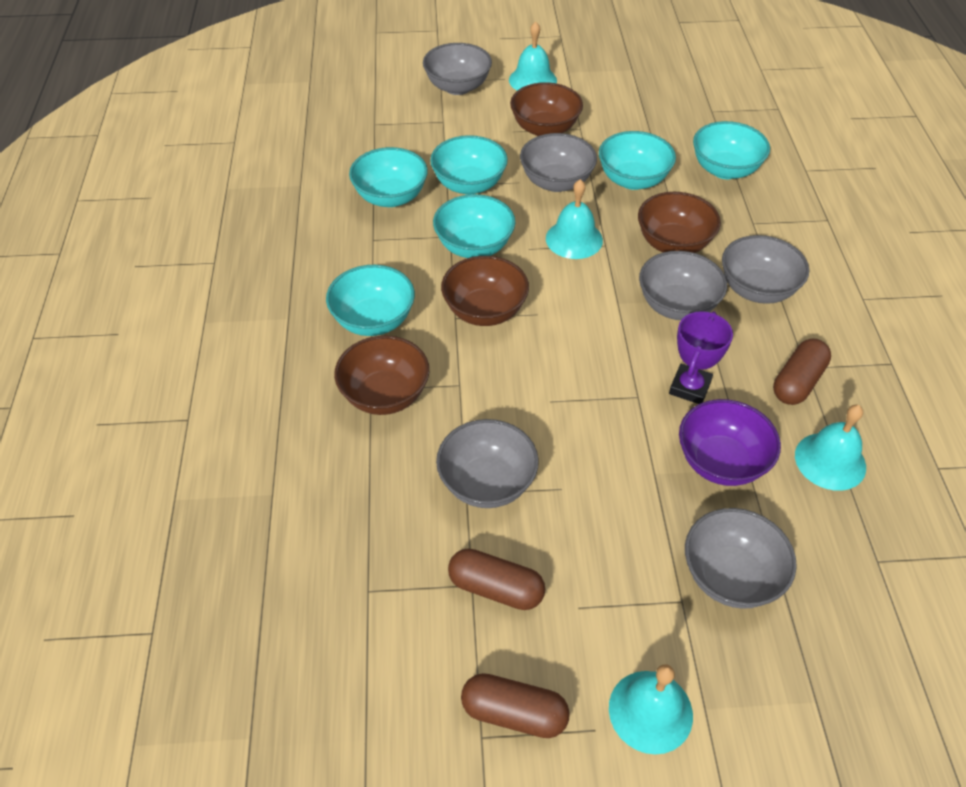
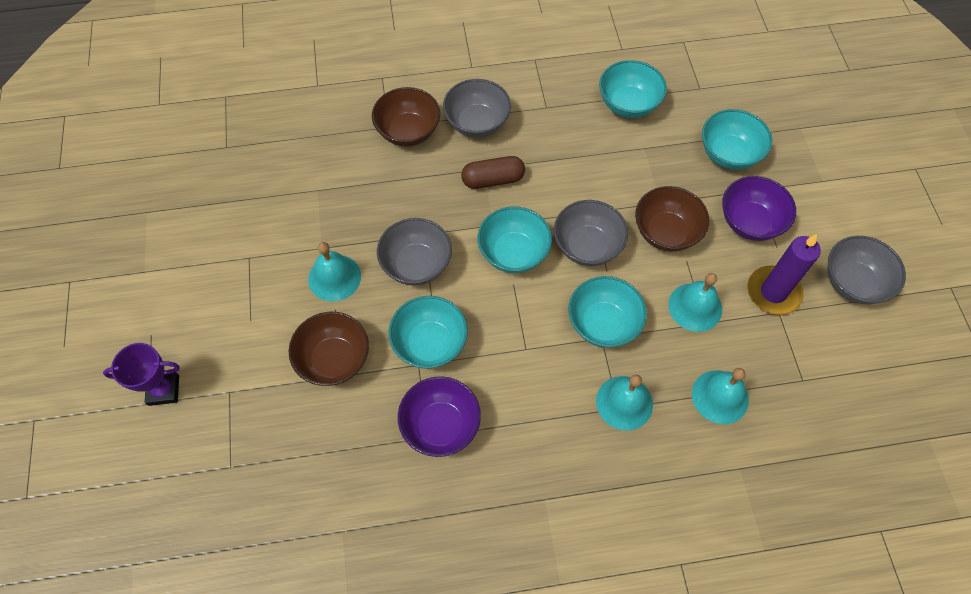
brown bowl: [334,335,429,415] [441,256,529,326] [510,82,583,136] [638,192,721,253] = 4 -> [289,312,369,386] [372,87,440,147] [635,186,709,252] = 3
brown capsule: [448,548,545,610] [461,673,570,738] [773,338,831,405] = 3 -> [461,156,525,189] = 1
grey bowl: [423,43,492,95] [436,419,539,508] [520,133,597,192] [639,251,727,320] [685,508,797,609] [722,235,809,304] = 6 -> [377,218,452,286] [443,79,511,138] [554,200,628,266] [828,236,906,304] = 4
purple bowl: [679,399,781,486] = 1 -> [398,376,481,457] [722,176,796,241] = 2
purple candle: none = 0 -> [748,234,821,315] = 1
turquoise bowl: [326,265,415,336] [349,147,428,207] [430,135,508,195] [433,194,515,258] [599,131,676,190] [693,121,770,179] = 6 -> [389,296,468,369] [478,207,552,273] [568,276,647,348] [599,60,667,118] [702,109,772,170] = 5

